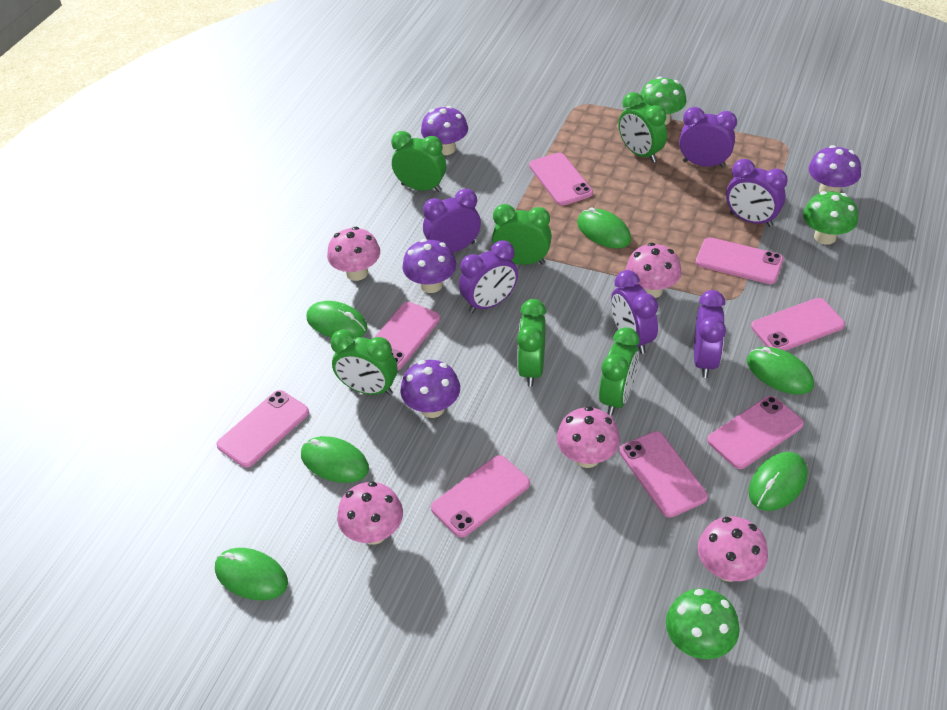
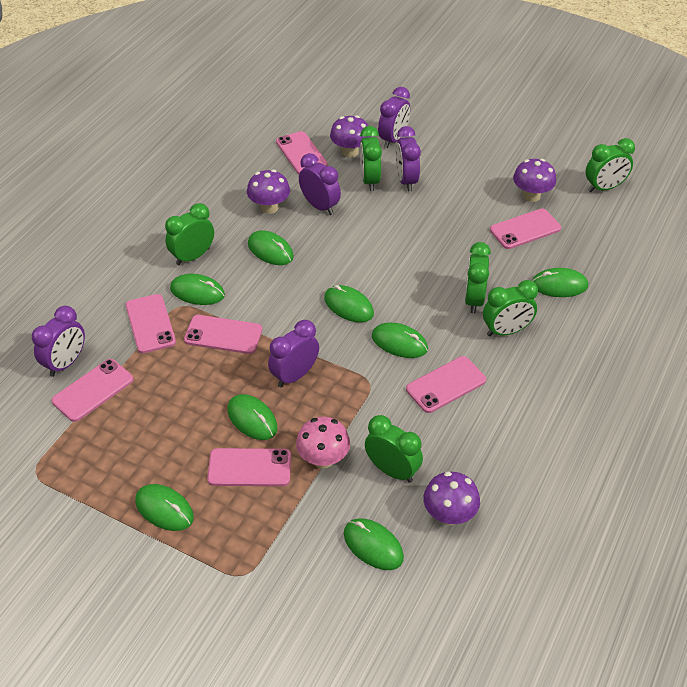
green mouse: [215,548,288,600] [301,436,369,483] [307,301,368,338] [577,207,631,249] [747,347,814,394] [749,452,807,511] = 6 -> [135,484,194,531] [170,274,225,305] [228,394,277,440] [248,231,294,265] [324,285,374,323] [344,518,404,570] [372,323,428,358] [532,268,588,297] = 8
green mushroom: [640,76,687,125] [666,589,740,659] [803,191,858,245] = 3 -> none = 0
pink mushroom: [327,227,380,281] [337,481,403,545] [556,406,620,468] [626,243,681,298] [698,516,768,582] = 5 -> [296,417,350,468] = 1
pink phone: [216,390,309,468] [374,302,440,371] [431,455,530,538] [529,152,593,206] [619,431,708,518] [696,237,783,284] [707,396,804,469] [751,298,845,351] = 8 -> [51,359,133,422] [126,294,176,353] [184,315,262,354] [207,448,291,486] [276,131,328,174] [406,356,486,413] [490,209,561,249] = 7
purple clock: [423,189,481,252] [459,241,518,313] [611,270,658,354] [679,107,737,168] [694,290,726,378] [726,159,788,227] = 6 -> [32,306,85,377] [268,320,319,387] [299,153,341,215] [378,87,410,148] [396,126,421,191] = 5

